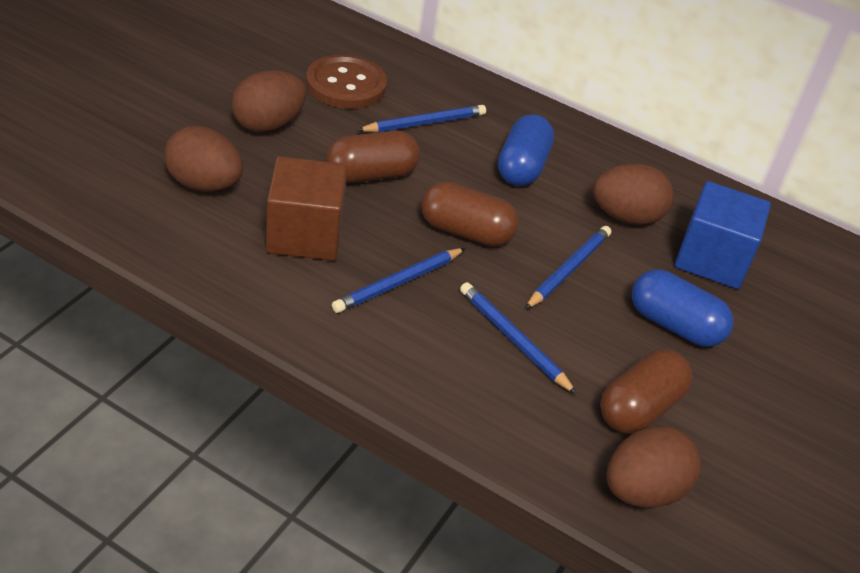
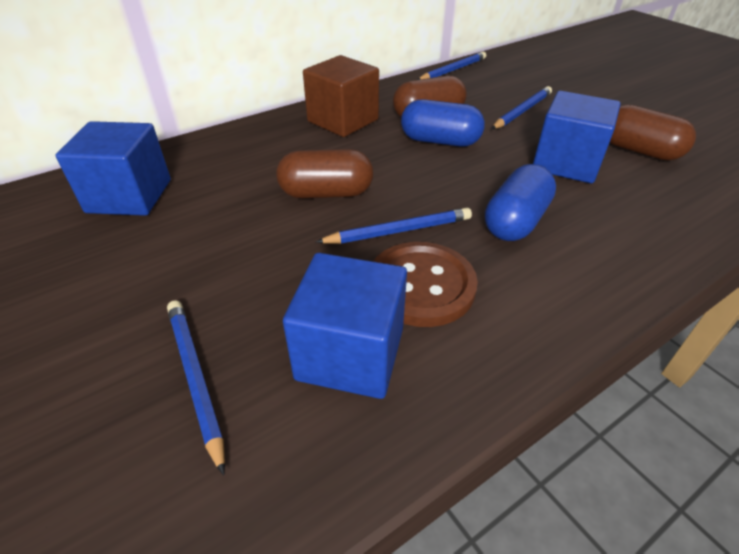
blue cube: [675,181,771,289] = 1 -> [55,121,171,216] [283,253,407,399] [533,91,621,183] = 3
brown egg: [164,125,243,192] [231,70,306,133] [593,163,674,225] [606,425,701,508] = 4 -> none = 0

